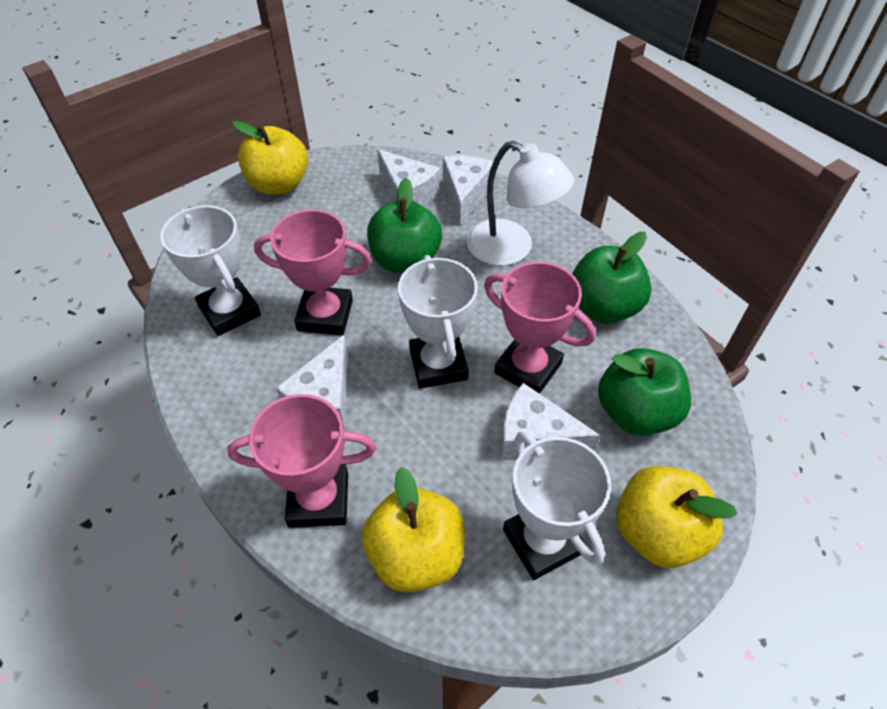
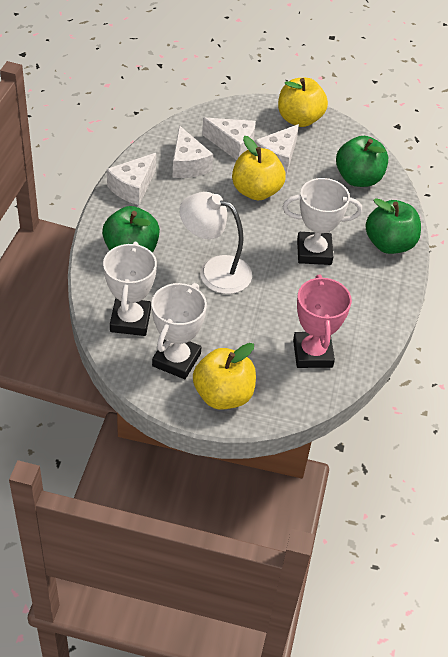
pink trophy: [227,394,376,528] [254,210,372,335] [484,262,596,394] = 3 -> [293,275,352,368] = 1

